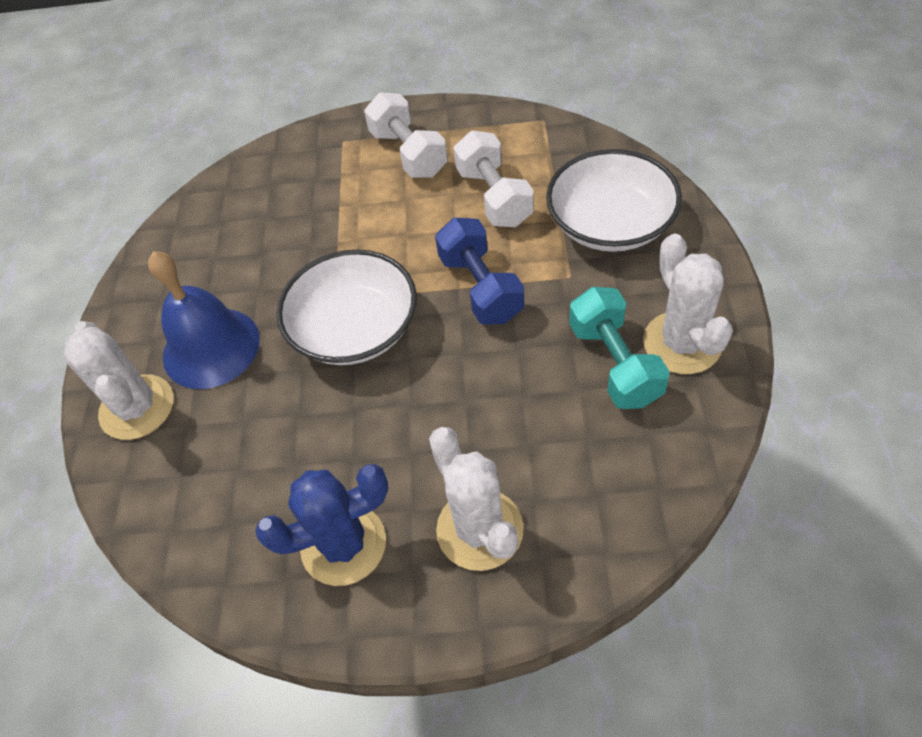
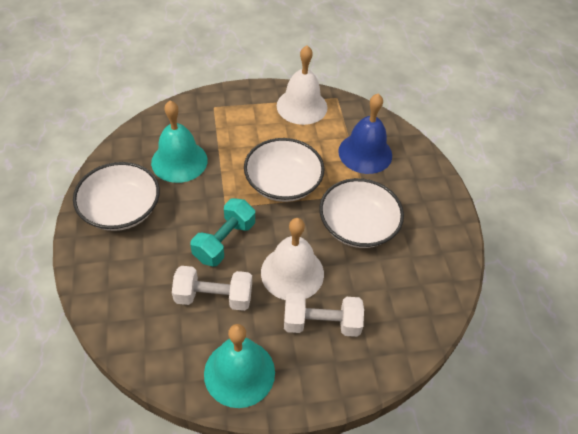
blue cactus: [255,464,389,586] = 1 -> none = 0
blue dumbbell: [435,218,524,325] = 1 -> none = 0
turquoise bell: none = 0 -> [151,100,207,183] [204,324,275,408] = 2
white bell: none = 0 -> [261,218,324,300] [277,45,327,125] = 2
white bowl: [276,250,417,365] [546,149,682,252] = 2 -> [73,162,160,231] [244,138,325,202] [319,178,404,248] = 3
white cactus: [64,321,173,440] [429,427,524,571] [643,234,733,374] = 3 -> none = 0

